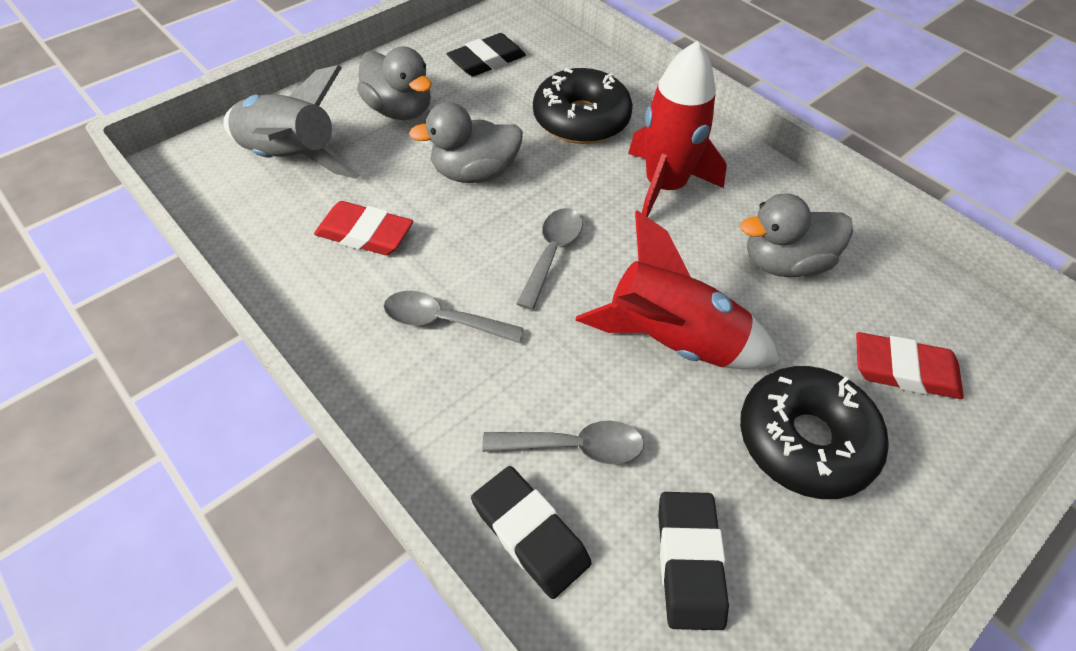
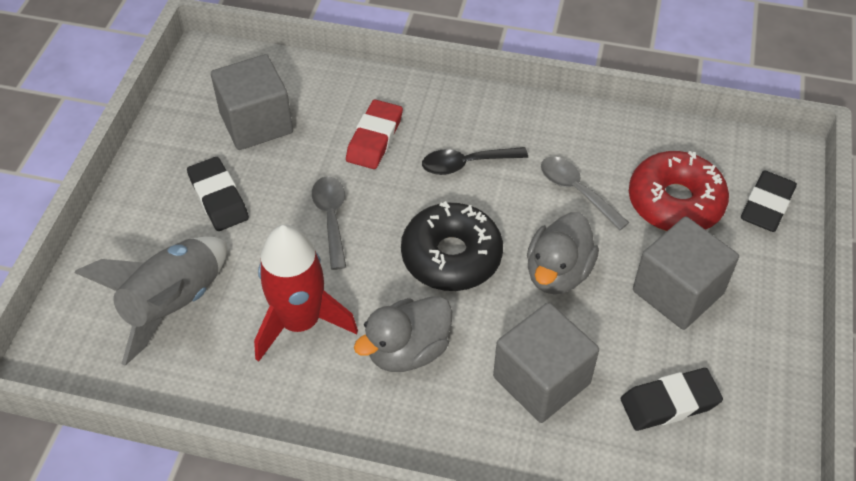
black donut: [533,68,633,144] [740,366,888,499] = 2 -> [401,201,503,291] = 1
black spoon: none = 0 -> [422,147,528,175] = 1
grey cube: none = 0 -> [211,54,293,150] [493,302,599,423] [633,216,739,330] = 3
grey duck: [357,47,432,120] [409,102,523,183] [740,193,853,278] = 3 -> [354,296,452,372] [527,212,599,294] = 2
grey spoon: [384,291,524,343] [482,421,644,465] [516,208,583,310] = 3 -> [312,176,346,270] [541,157,629,231] = 2
red donut: none = 0 -> [629,151,729,231] = 1
red eraser: [314,201,413,255] [856,332,964,399] = 2 -> [346,99,403,169] = 1
red rocket: [575,210,780,369] [628,41,727,217] = 2 -> [254,224,358,362] = 1

